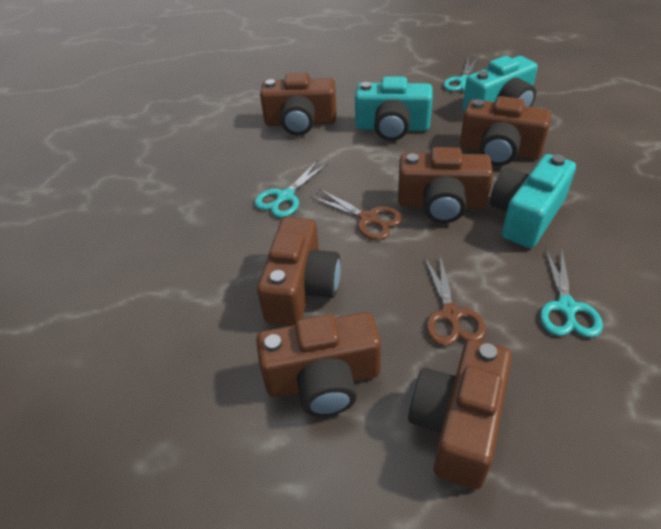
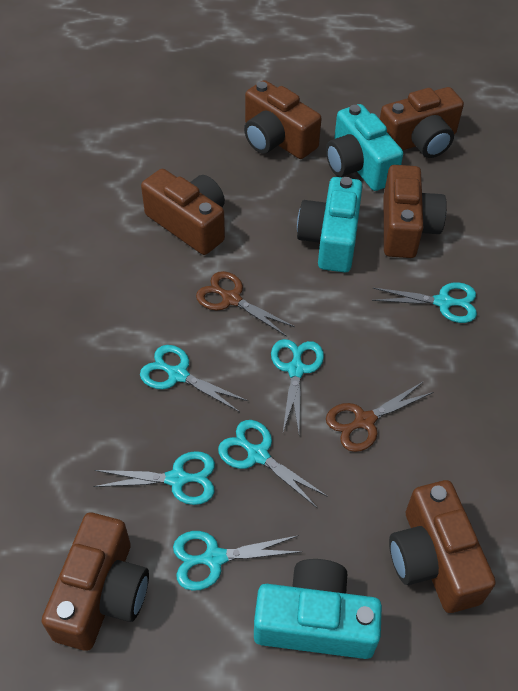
turquoise scissors: [254,160,328,218] [443,56,479,92] [540,248,603,338] = 3 -> [93,451,215,505] [140,345,248,412] [173,531,302,591] [218,420,328,508] [271,339,324,433] [372,282,477,323] = 6

